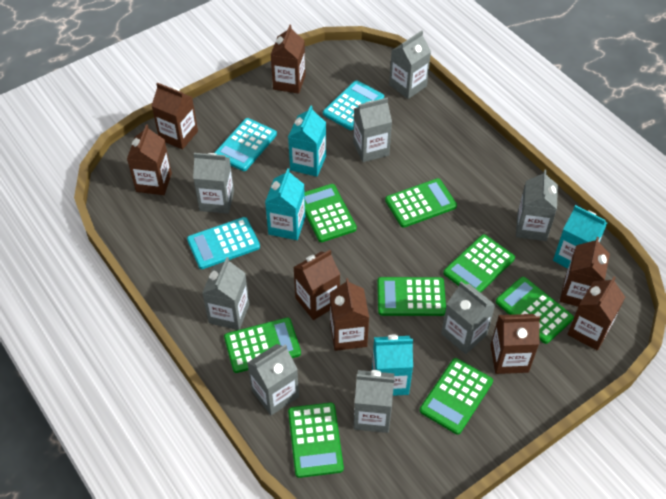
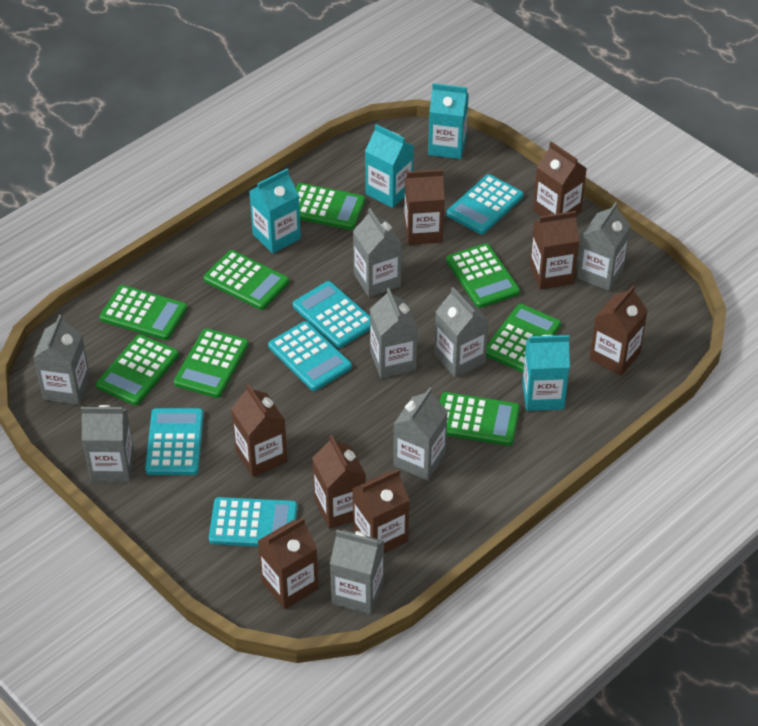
turquoise calculator: [187,217,260,269] [214,118,277,171] [323,80,384,130] = 3 -> [145,408,204,475] [209,497,298,546] [268,321,352,391] [293,281,370,348] [447,174,524,234] = 5

